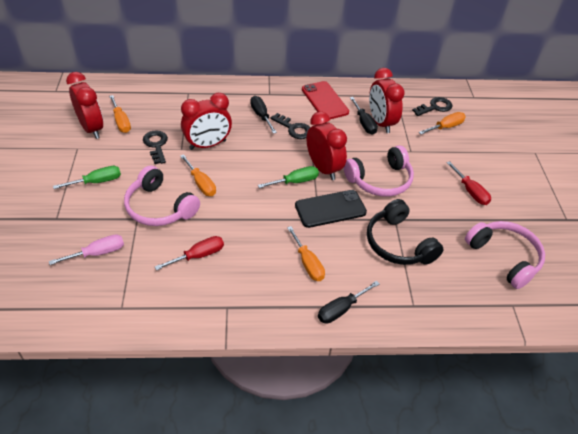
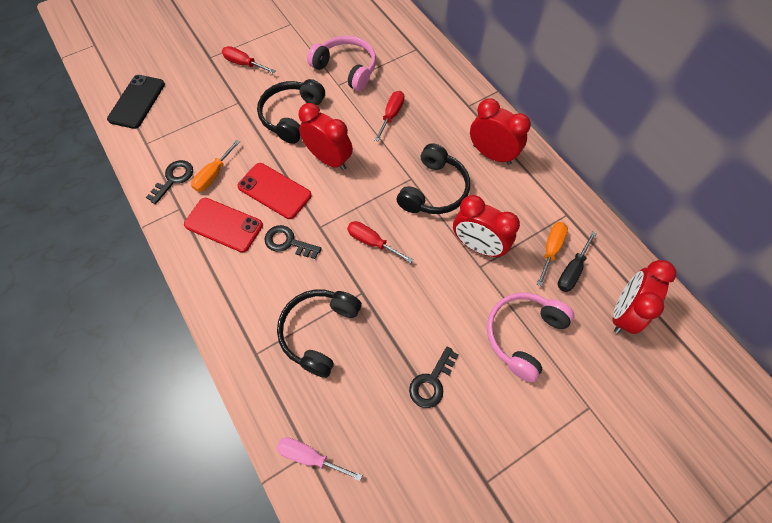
black headphones: [367,199,444,265] = 1 -> [257,79,325,144] [277,290,362,378] [397,143,470,214] = 3
black screwdriver: [250,96,277,134] [318,281,380,324] [350,97,378,134] = 3 -> [558,231,597,292] = 1
green screwdriver: [53,166,121,189] [258,166,319,188] = 2 -> none = 0
orange screwdriver: [109,95,131,133] [180,154,216,196] [287,226,325,281] [419,112,466,134] = 4 -> [191,140,240,192] [537,222,568,286] = 2
pink headphones: [124,166,200,226] [344,145,414,196] [465,221,545,289] = 3 -> [307,36,376,91] [487,293,574,383] = 2
red phone: [302,81,349,119] = 1 -> [184,198,263,252] [237,163,312,219] = 2
red screwdriver: [155,236,224,270] [446,161,491,205] = 2 -> [222,46,276,74] [347,221,413,263] [374,91,404,141] = 3

